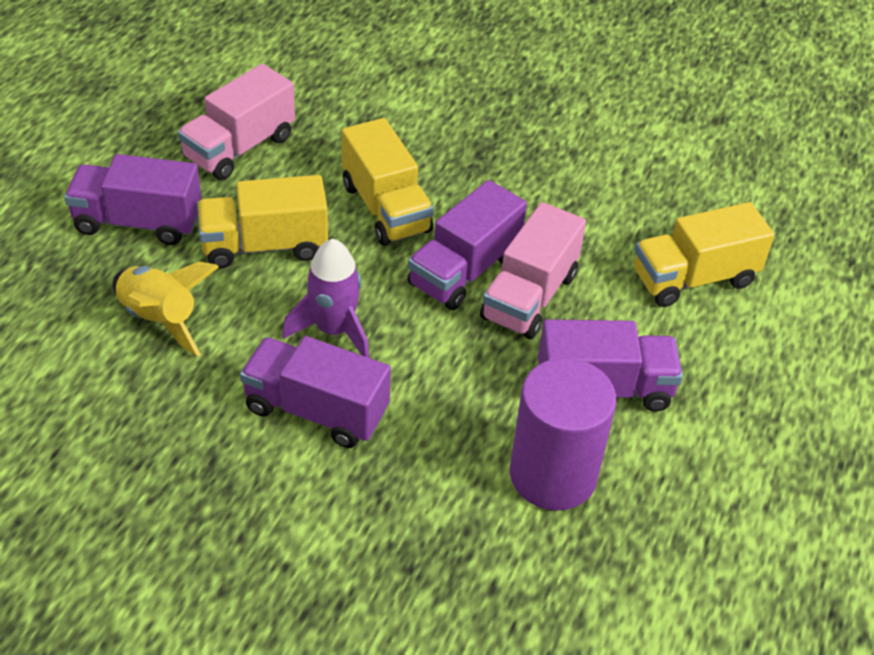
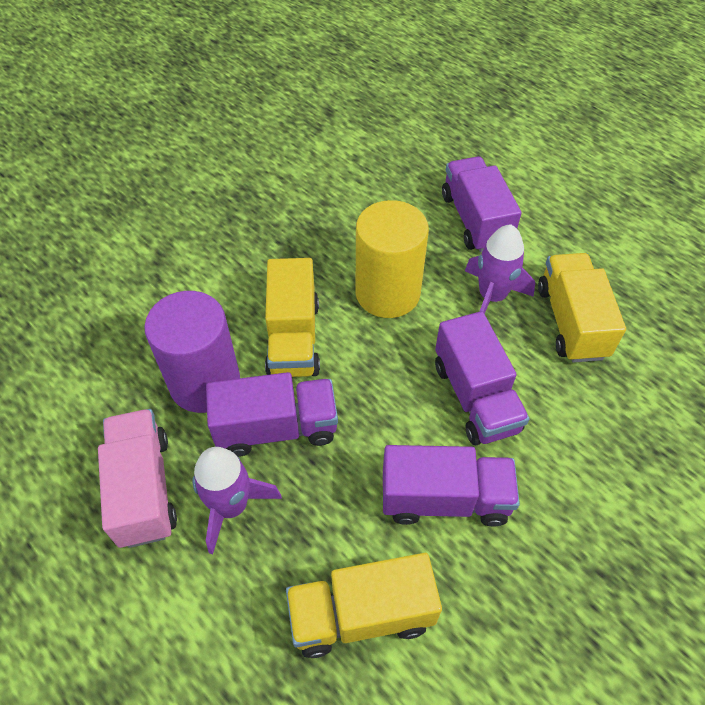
pink truck: [178,64,295,180] [480,202,586,339] = 2 -> [98,409,177,548] = 1
purple rocket: [282,239,370,358] = 1 -> [193,447,282,554] [465,225,535,314] = 2
yellow cylinder: none = 0 -> [355,200,429,318] = 1
yellow rocket: [113,262,219,357] = 1 -> none = 0

